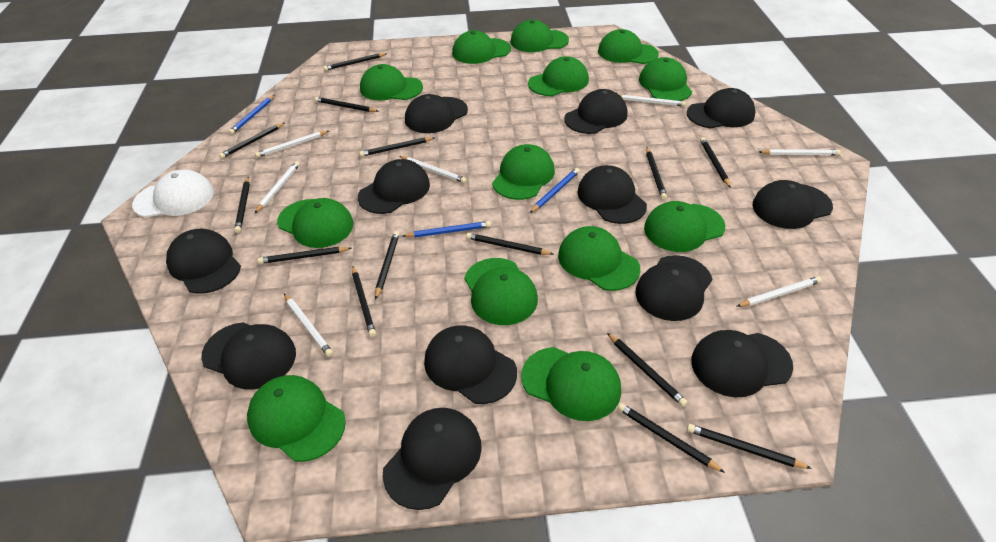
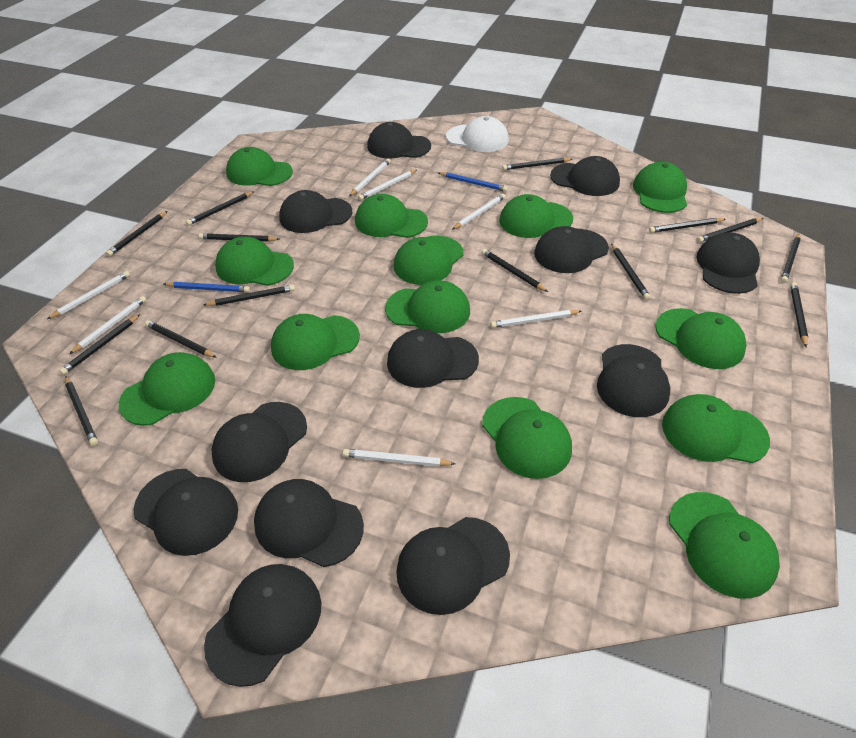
blue pencil: [229,95,275,135] [403,221,491,238] [530,168,580,213] = 3 -> [164,282,250,292] [439,172,508,192] = 2

